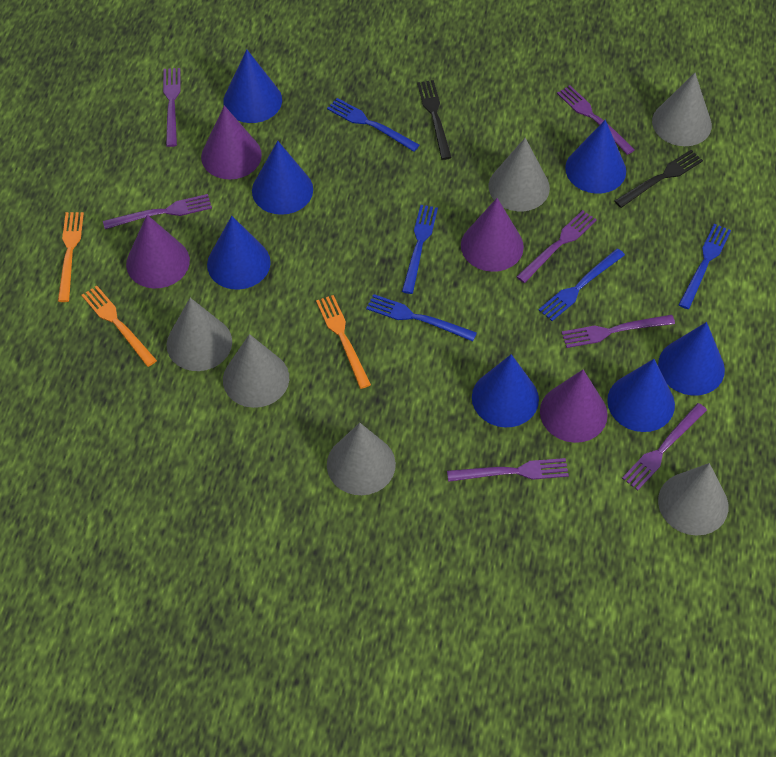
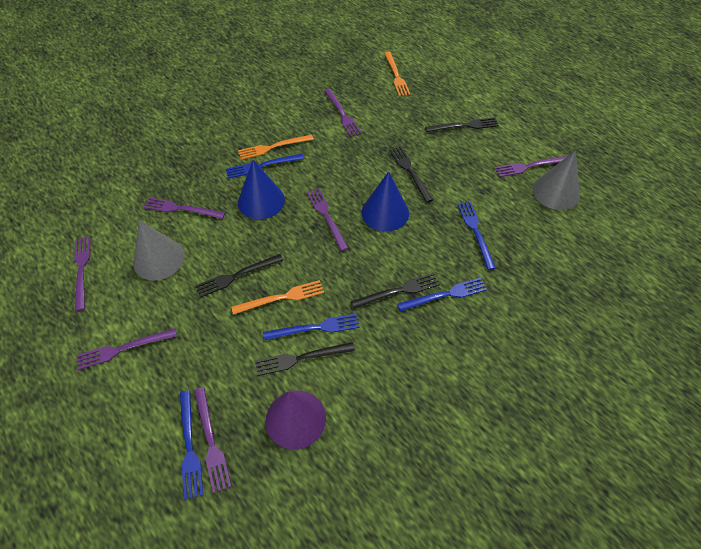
black fork: [417,80,452,160] [614,150,703,208] = 2 -> [195,254,283,298] [255,342,355,376] [351,273,440,309] [389,146,433,203] [425,117,499,132] = 5
blue cone: [207,216,271,290] [223,50,282,123] [252,141,313,215] [472,354,539,427] [565,120,626,194] [607,359,675,432] [658,322,725,396] = 7 -> [238,160,285,219] [362,171,409,232] = 2
grey cone: [167,298,232,371] [223,334,289,408] [327,423,396,495] [488,138,550,211] [652,73,712,146] [658,463,728,536] = 6 -> [133,220,185,281] [533,150,580,210] = 2
purple cone: [126,215,190,288] [201,105,262,180] [461,198,524,272] [540,370,608,443] = 4 -> [266,391,326,449] = 1

